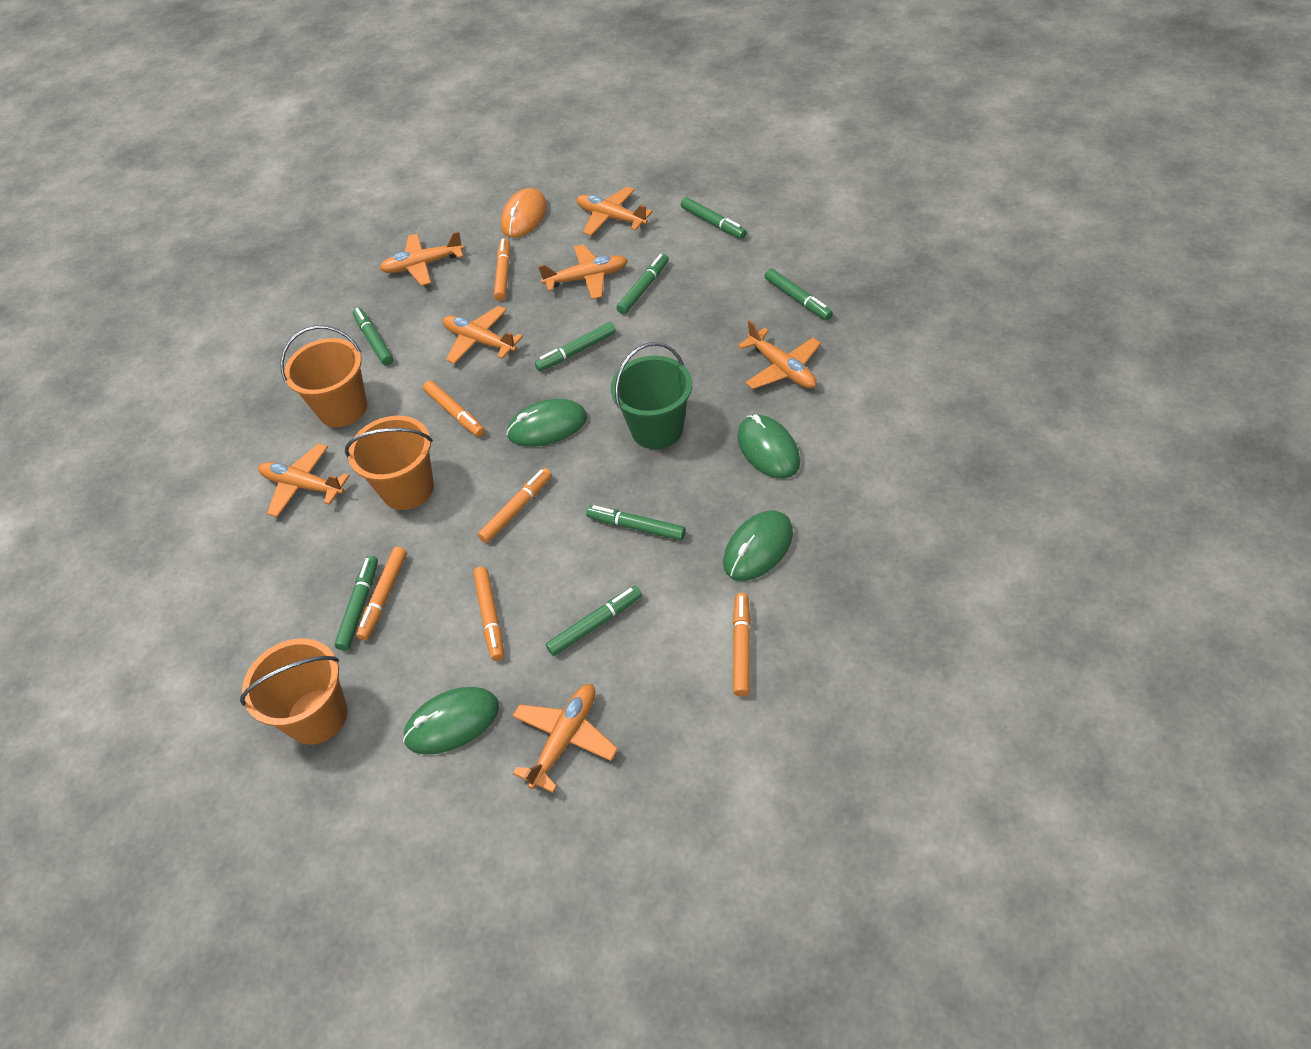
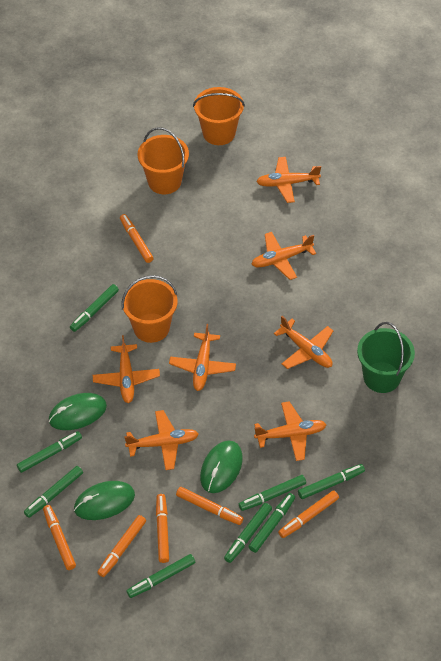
green mouse: [403,687,499,755] [506,399,587,447] [723,511,793,581] [737,414,800,479] = 4 -> [49,393,107,430] [74,481,135,520] [200,441,243,493] = 3
orange mouse: [501,188,547,238] = 1 -> none = 0

